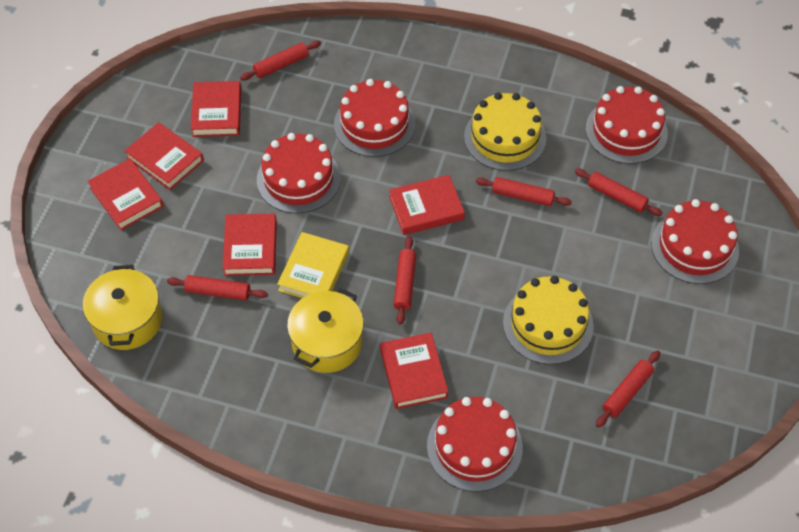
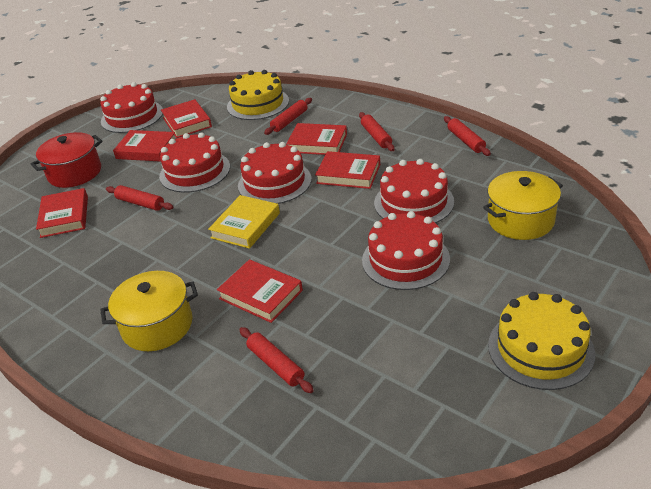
red pot: none = 0 -> [31,132,103,188] = 1
red rolling pin: [167,275,268,301] [240,40,321,81] [394,236,416,325] [476,177,572,206] [575,168,662,216] [596,350,660,428] = 6 -> [106,185,174,211] [239,327,314,393] [264,98,312,135] [359,112,395,151] [444,116,491,156] = 5

